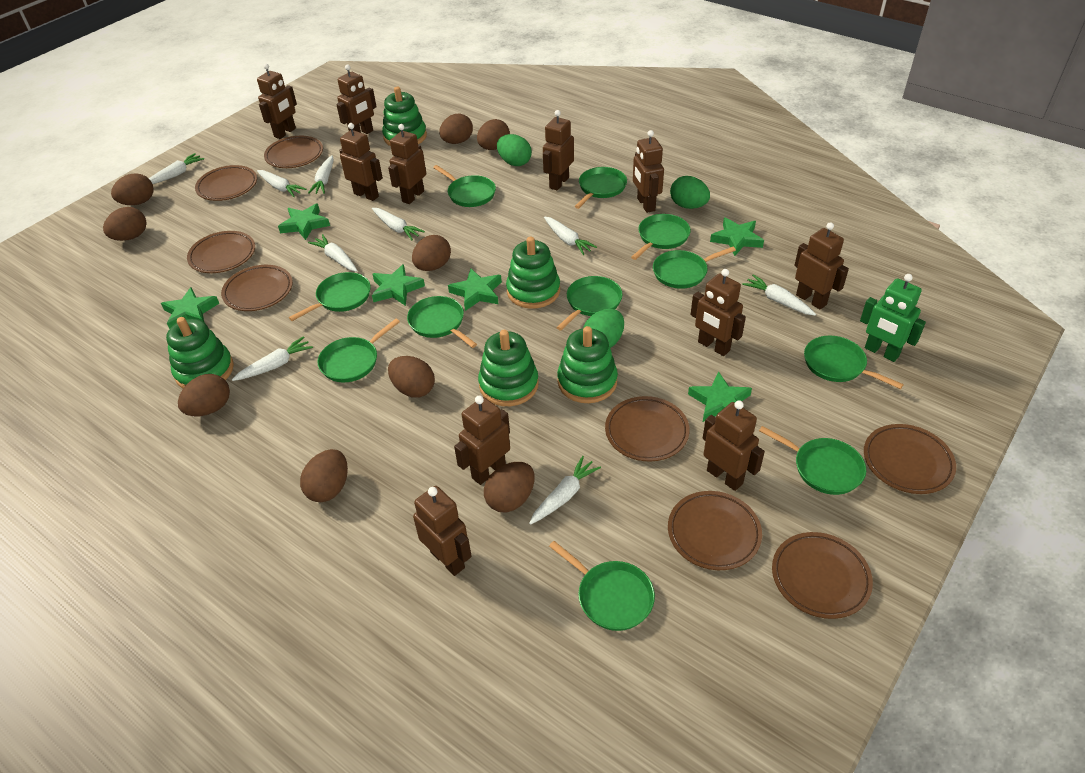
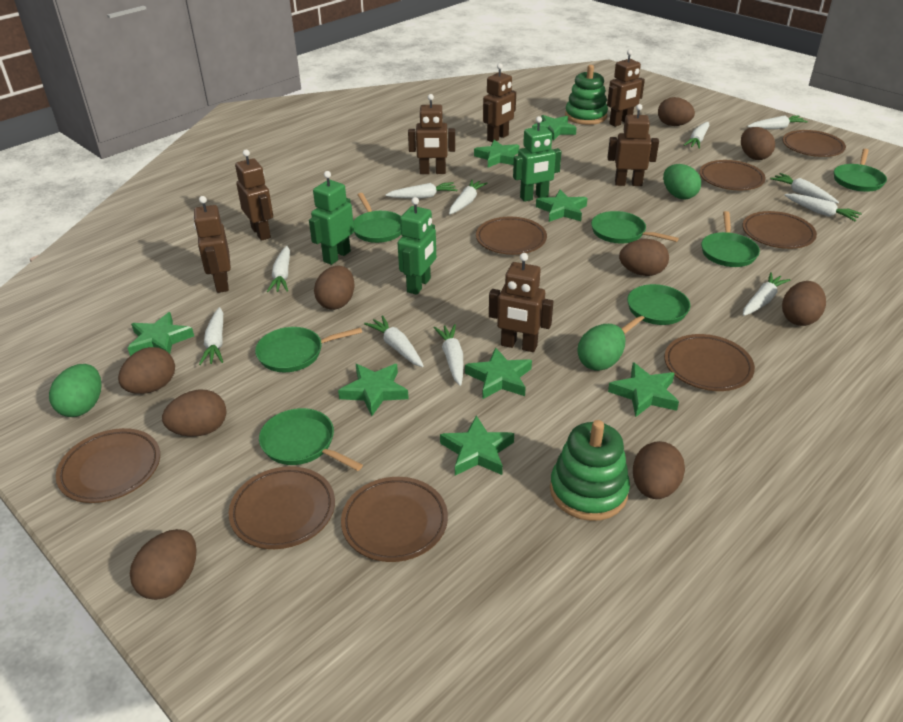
brown robot: [257,63,297,139] [336,64,376,134] [339,123,383,201] [388,124,426,204] [413,486,472,576] [454,396,510,485] [543,110,574,190] [633,130,664,213] [691,269,746,356] [703,400,765,491] [794,222,849,309] = 11 -> [193,196,231,293] [235,150,273,241] [408,94,455,174] [483,63,516,142] [489,253,553,352] [607,50,645,127] [607,104,659,186] = 7
green pan: [289,272,371,321] [318,319,400,383] [407,296,477,348] [433,165,496,207] [549,541,655,631] [556,276,623,331] [575,167,627,209] [631,214,691,260] [653,247,736,289] [759,426,866,495] [804,336,904,389] = 11 -> [255,327,362,372] [259,408,363,471] [353,193,401,243] [591,211,679,243] [621,284,690,334] [701,211,760,267] [834,149,887,192] = 7
green robot: [860,274,926,362] = 1 -> [309,171,354,265] [398,197,436,295] [513,116,561,202] = 3
green stacking toy: [166,317,234,389] [382,87,427,146] [478,330,539,406] [506,237,560,309] [557,326,618,403] = 5 -> [550,420,630,521] [565,65,608,125] = 2
green star: [161,287,219,329] [278,204,330,240] [372,264,425,306] [448,269,502,311] [688,371,752,422] [710,218,764,256] = 6 -> [127,312,194,356] [338,364,409,416] [440,415,514,475] [465,347,532,399] [474,140,519,167] [532,115,577,141] [536,190,587,222] [608,362,679,417] = 8
white carrot: [148,153,204,184] [232,336,313,381] [257,170,306,197] [308,155,334,194] [308,234,357,272] [372,208,425,240] [529,456,601,525] [544,216,597,255] [742,274,816,316] = 9 -> [199,307,223,365] [267,246,290,292] [364,315,424,367] [385,182,457,198] [433,324,463,386] [449,180,488,214] [684,122,709,149] [743,272,791,316] [747,115,808,129] [770,173,839,203] [785,194,862,221] = 11

